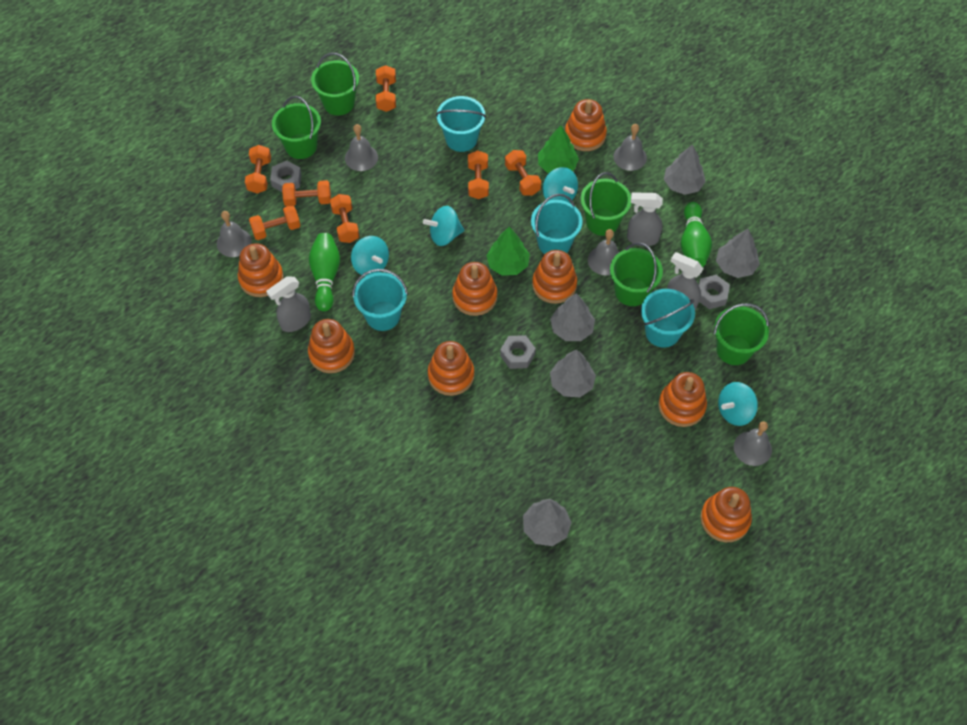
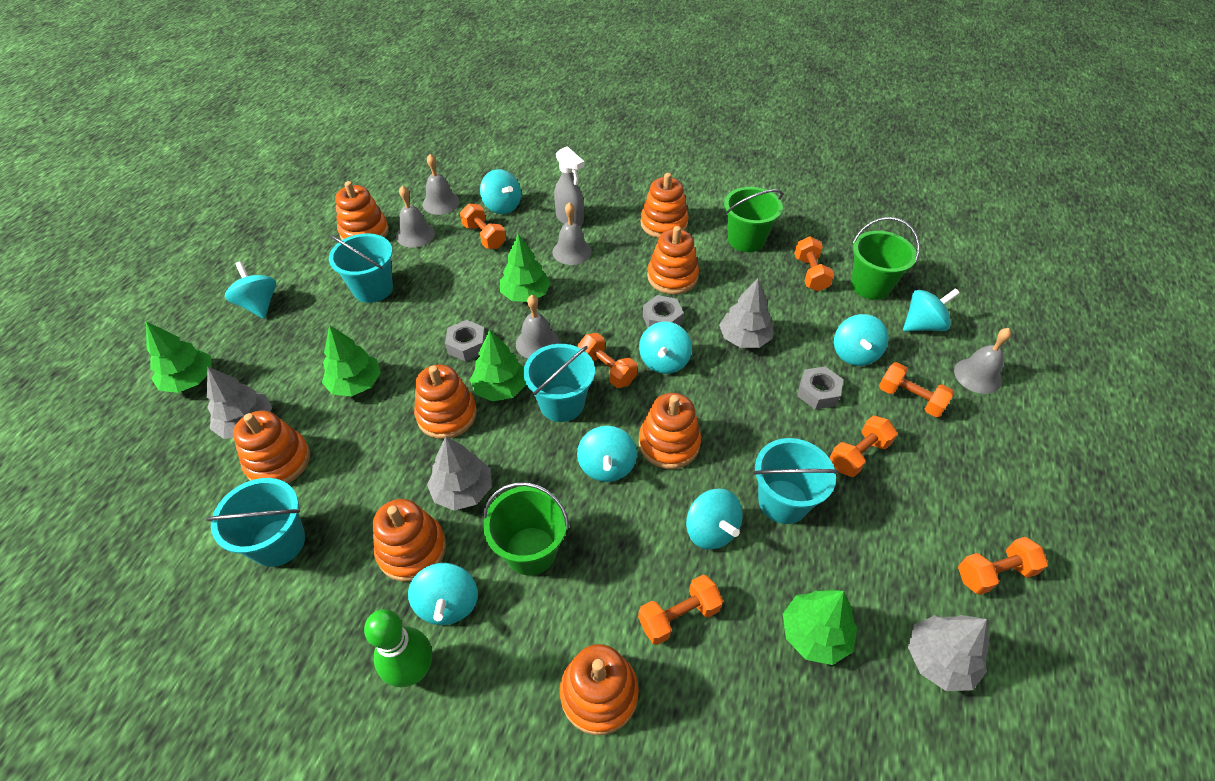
green bowling pin: [309,233,340,311] [681,202,712,267] = 2 -> [364,609,432,687] = 1
green bucket: [272,96,321,159] [311,53,359,116] [580,172,631,236] [610,243,663,306] [714,303,769,365] = 5 -> [483,482,569,575] [724,187,783,252] [851,217,920,300] = 3
green tree: [486,227,530,276] [538,125,579,173] = 2 -> [146,322,212,393] [322,325,381,397] [470,330,526,402] [500,234,551,302] [783,589,857,665] = 5
grey spray bottle: [266,277,311,332] [627,192,663,246] [667,252,703,310] = 3 -> [554,146,584,226] = 1
grey tree: [523,499,572,546] [550,293,595,341] [550,349,596,397] [664,144,706,195] [716,229,760,278] = 5 -> [207,366,272,439] [427,436,491,510] [719,279,773,348] [908,615,989,691] = 4
turquoise spinning top: [351,236,389,276] [423,206,464,246] [543,167,578,203] [718,382,758,426] = 4 -> [225,261,276,319] [408,563,478,625] [480,169,521,214] [577,426,637,482] [639,322,692,374] [686,489,743,550] [834,314,889,366] [903,288,960,332] = 8

